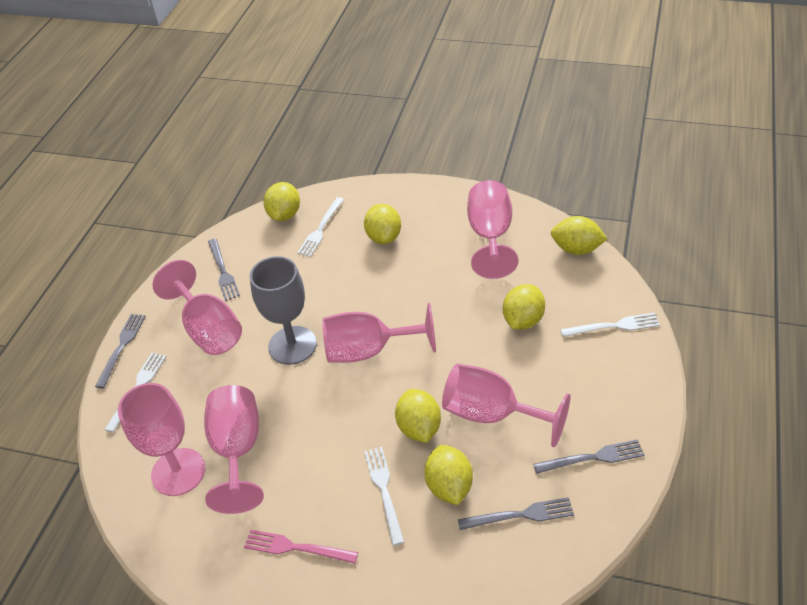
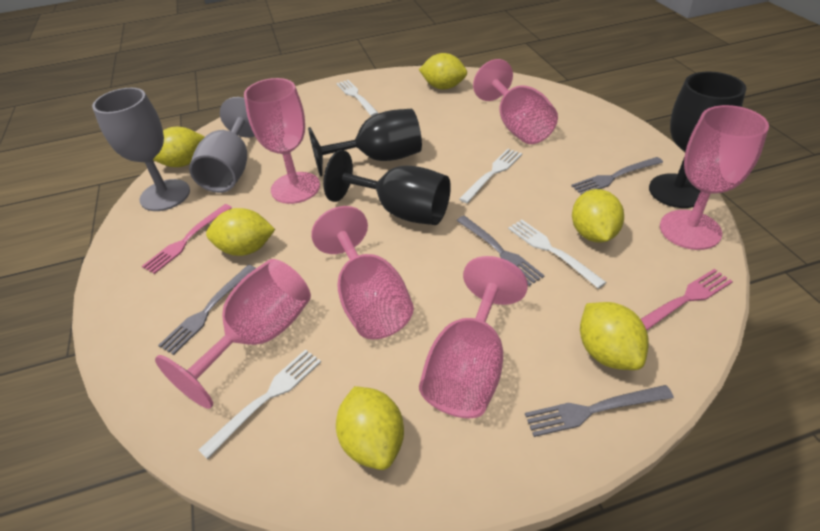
black goblet: none = 0 -> [308,109,422,177] [323,150,451,225] [649,71,747,208] = 3
grey goblet: [250,256,317,365] = 1 -> [92,88,190,211] [189,97,255,193] = 2
pink fork: [244,530,358,564] = 1 -> [142,204,232,274] [641,269,733,330] = 2

